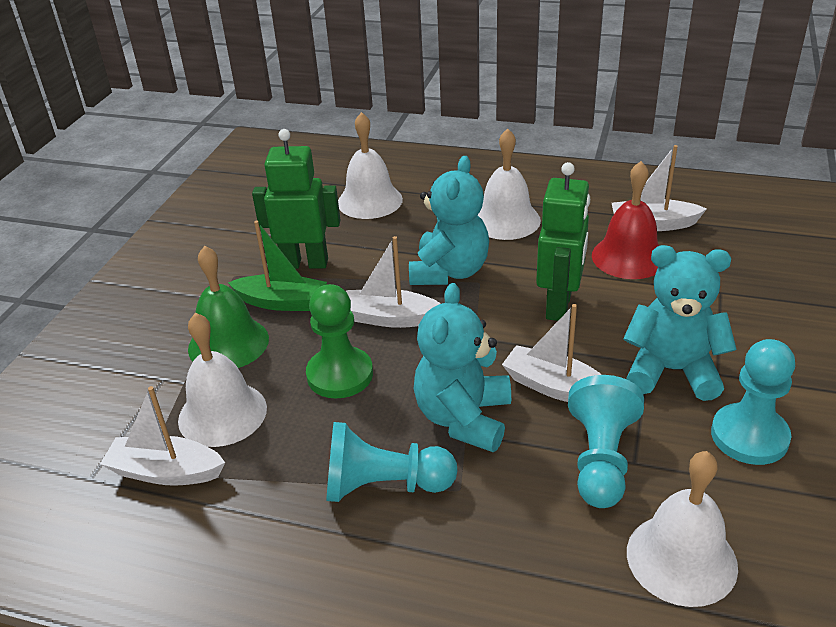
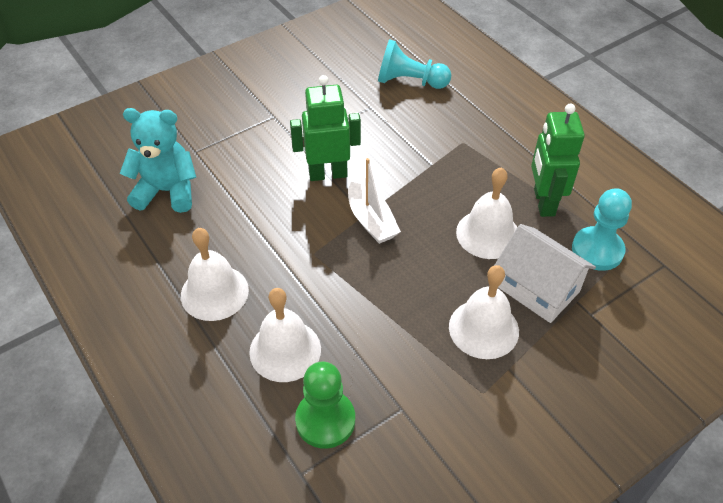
green bell: [188,246,269,368] = 1 -> none = 0
green boat: [228,221,327,311] = 1 -> none = 0
red bell: [592,161,659,279] = 1 -> none = 0
turquoise pawn: [326,422,457,502] [568,375,644,508] [711,339,795,465] = 3 -> [378,39,451,89] [572,188,632,271] = 2
turquoise teddy bear: [409,156,489,285] [414,283,511,452] [623,245,737,401] = 3 -> [120,108,196,213] = 1
white boat: [100,386,225,486] [346,236,440,328] [502,304,602,402] [612,145,707,231] = 4 -> [348,158,401,244] = 1
white house: none = 0 -> [494,224,596,323] = 1

